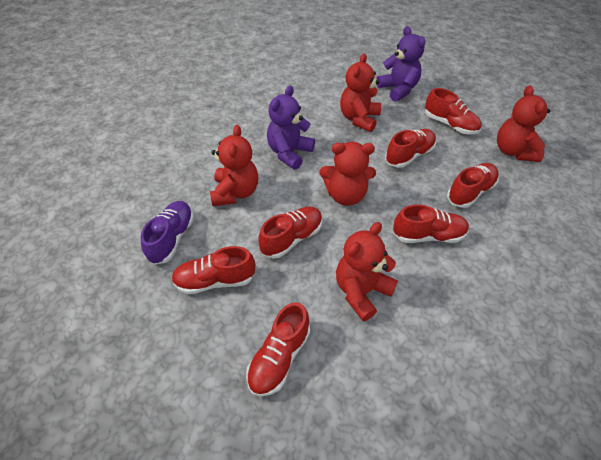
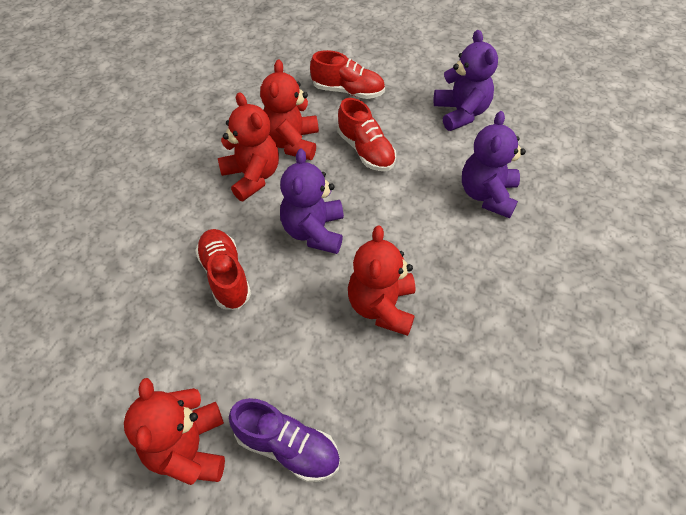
purple teddy bear: [267,85,315,170] [377,26,426,102] = 2 -> [280,149,344,254] [434,30,498,131] [462,111,526,218] = 3
red shoe: [171,246,255,294] [246,302,310,397] [258,206,322,259] [385,129,436,168] [393,204,469,243] [425,88,482,135] [447,163,499,208] = 7 -> [195,229,251,310] [310,50,385,99] [337,98,396,171] = 3
red teddy bear: [210,125,258,206] [320,142,376,206] [336,222,398,321] [340,53,381,132] [497,85,550,162] = 5 -> [124,378,225,485] [218,92,279,201] [260,60,319,160] [348,225,415,336] = 4

